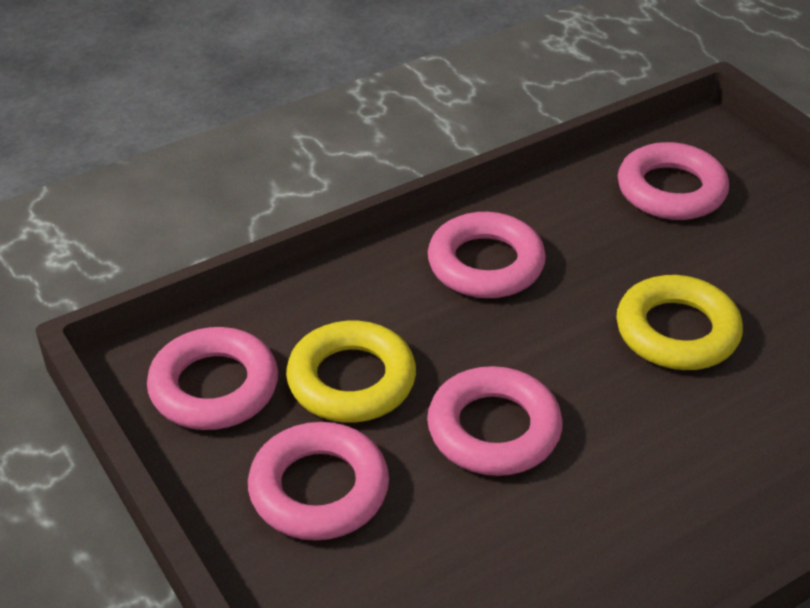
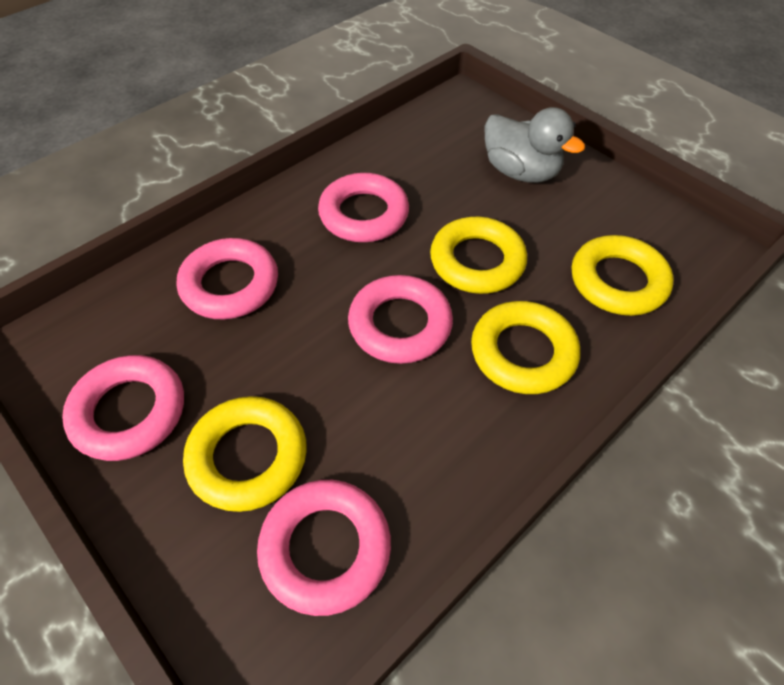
grey duck: none = 0 -> [484,107,585,183] = 1
yellow ring: [286,321,416,422] [616,275,743,370] = 2 -> [183,396,307,512] [430,217,527,294] [471,301,580,394] [572,235,674,316] = 4

